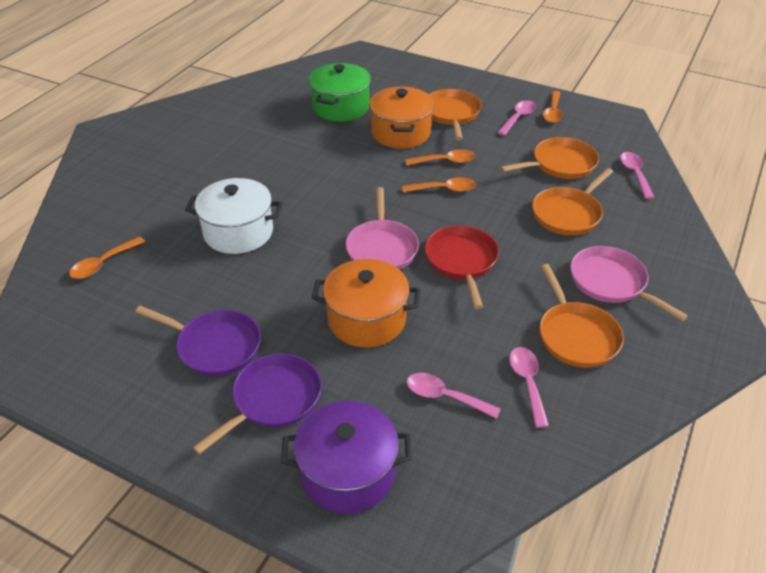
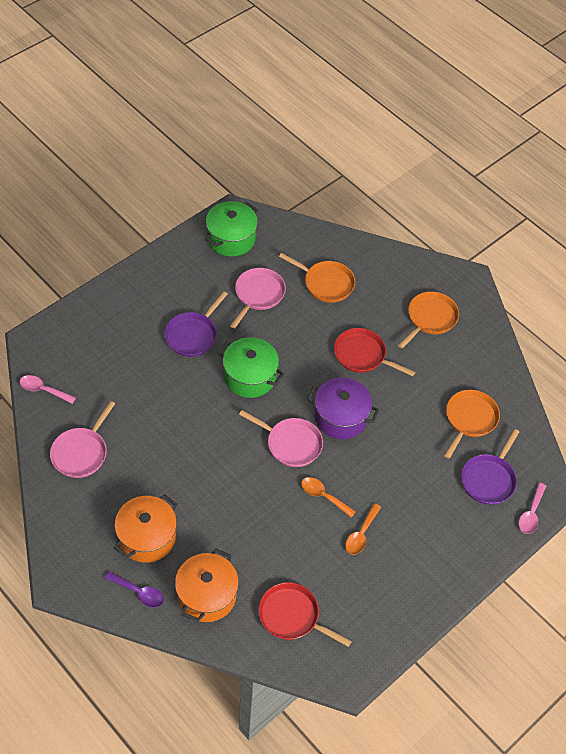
green pot: [309,63,371,122] = 1 -> [205,201,258,257] [217,337,284,398] = 2
orange pan: [429,89,482,141] [500,137,599,179] [532,168,613,235] [539,264,624,368] = 4 -> [279,253,355,303] [398,291,459,349] [444,390,500,458] = 3
orange spoon: [69,236,145,279] [402,177,476,192] [405,149,476,166] [543,91,563,123] = 4 -> [301,477,356,518] [345,503,381,555] = 2
pink pan: [345,187,419,269] [570,246,688,321] = 2 -> [50,401,115,478] [230,268,286,329] [239,410,323,467] = 3
pink spoon: [407,373,501,419] [497,101,536,136] [509,347,549,428] [620,152,655,199] = 4 -> [20,375,76,404] [519,483,546,534] = 2
purple spoon: none = 0 -> [104,571,164,607] = 1
red pan: [425,225,499,309] = 1 -> [259,582,352,647] [334,328,415,376] = 2
white pot: [185,178,283,254] = 1 -> none = 0

